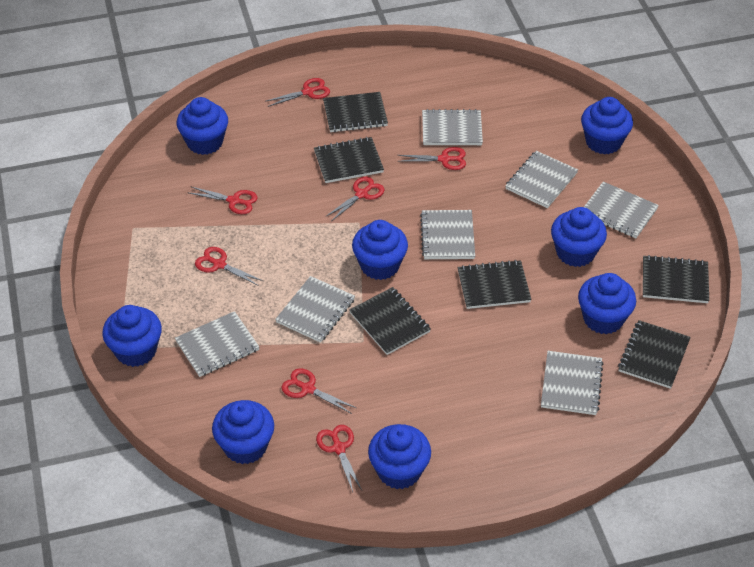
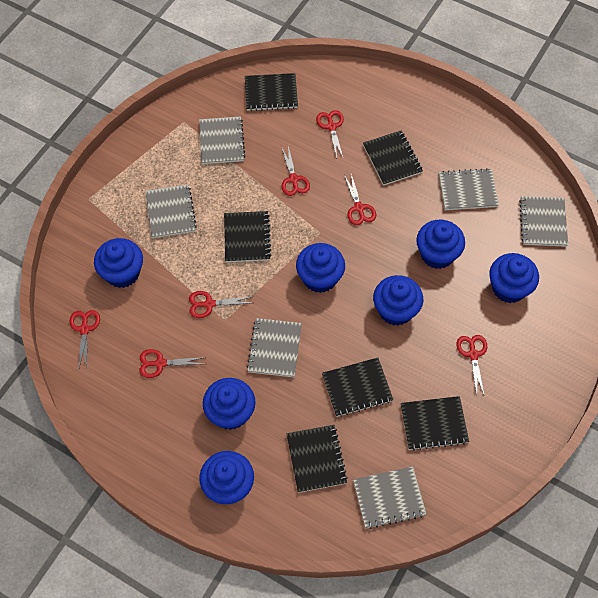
blue cupcake: [102,305,162,367] [177,97,228,155] [212,400,274,464] [352,220,408,280] [368,424,431,489] [551,207,607,267] [578,273,636,334] [581,97,633,155] = 8 -> [94,238,143,288] [199,451,254,504] [203,378,256,430] [296,243,345,293] [373,275,423,326] [416,220,465,269] [489,253,539,303] = 7
grey notebook: [175,311,259,377] [275,276,355,343] [420,210,475,259] [422,109,483,145] [506,151,578,208] [541,351,603,415] [584,182,659,238] = 7 -> [145,184,197,238] [199,116,245,164] [247,318,302,377] [353,467,426,529] [439,168,499,210] [519,196,568,247] = 6

